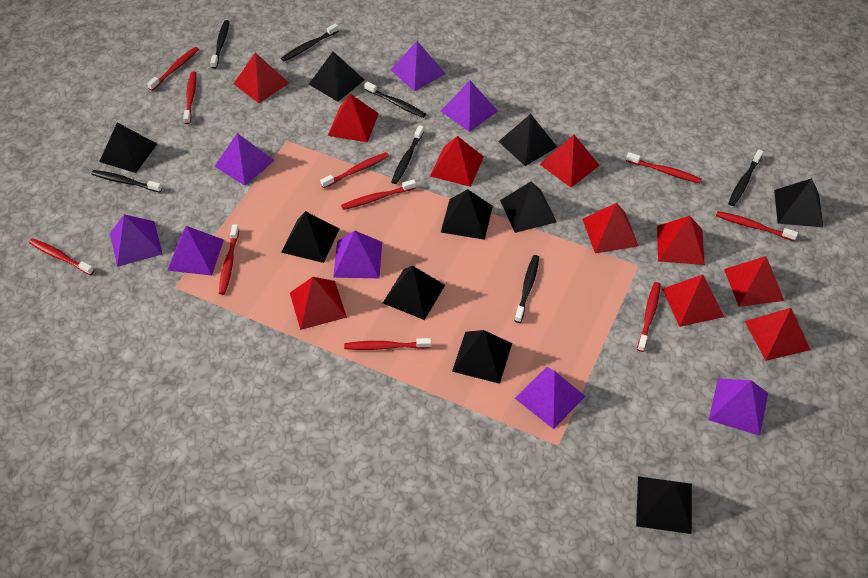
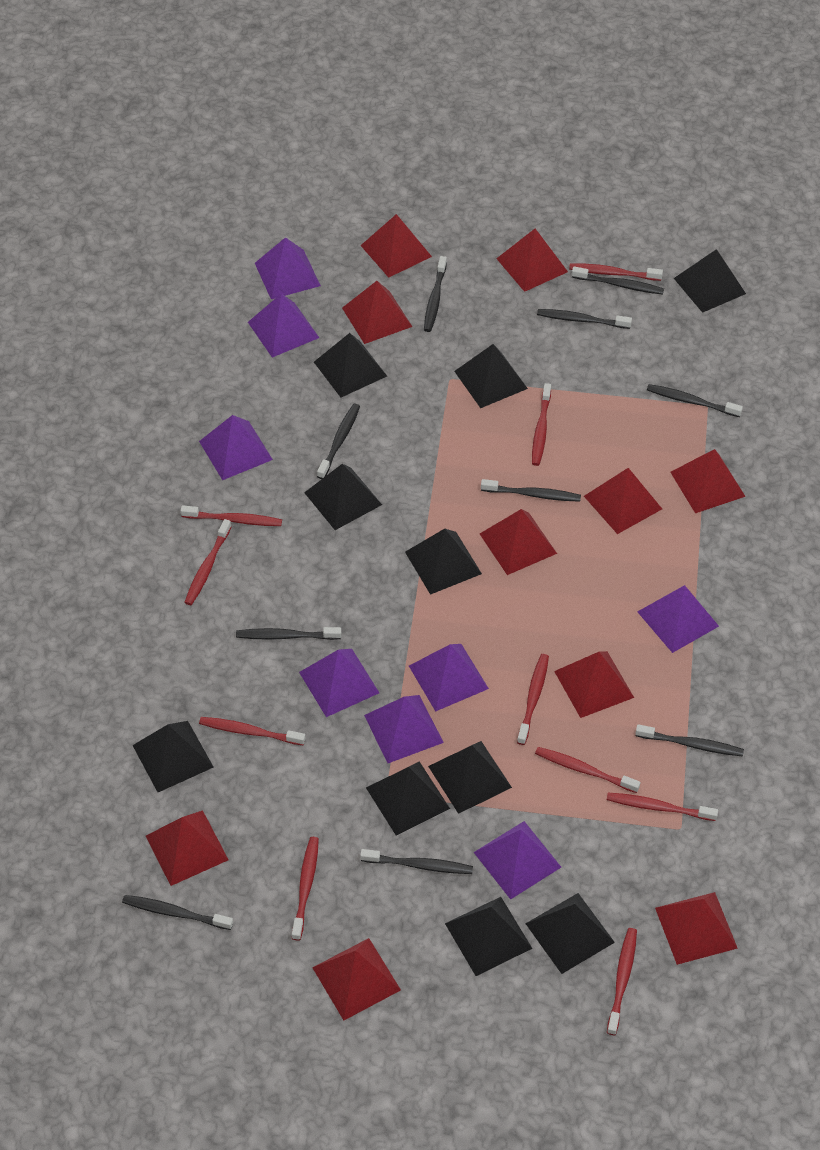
black toothbrush: [91,170,162,192] [210,20,229,69] [281,24,339,62] [364,82,426,118] [391,126,424,184] [515,255,539,323] [728,150,763,206] = 7 -> [122,895,233,930] [236,627,341,640] [317,404,360,479] [360,849,473,874] [424,256,447,332] [481,479,581,502] [537,309,632,329] [572,266,664,295] [635,724,744,757] [647,384,743,417] = 10

